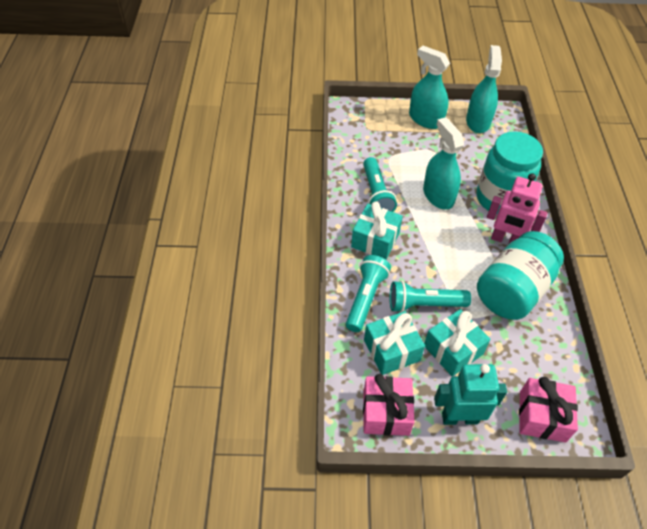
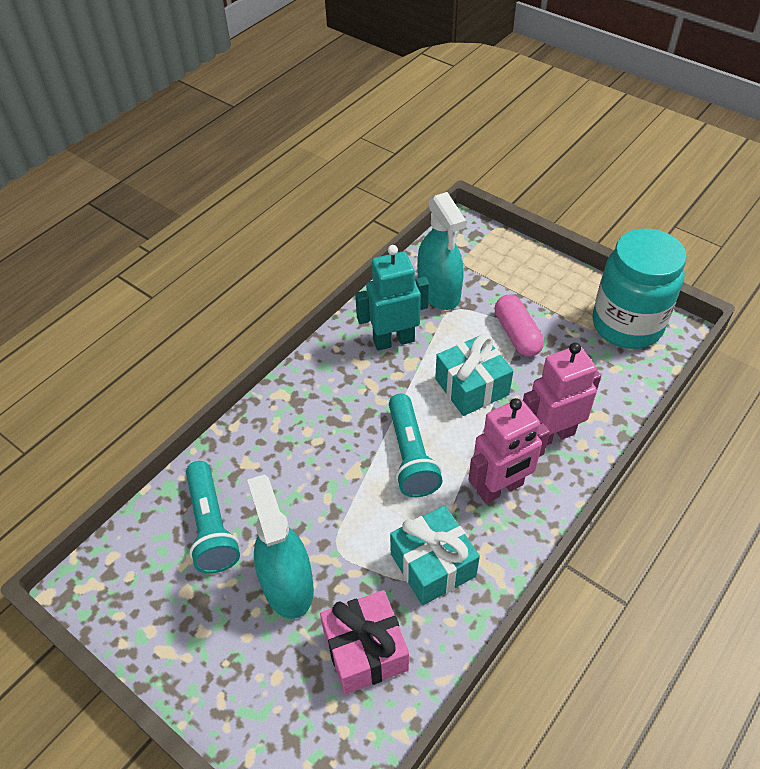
pink capsule: none = 0 -> [495,295,544,357] = 1
pink gift: [363,374,415,436] [519,377,578,443] = 2 -> [320,590,409,694] = 1
pink robot: [487,173,548,243] = 1 -> [468,398,550,504] [523,343,601,446] = 2
turquoise flashlight: [346,255,391,332] [363,157,397,212] [390,281,471,313] = 3 -> [186,461,240,573] [389,394,443,497] = 2
turquoise gift: [351,201,403,260] [364,311,425,375] [424,309,491,377] = 3 -> [390,505,480,605] [435,334,513,416] = 2
turquoise jar: [476,131,543,214] [477,231,564,320] = 2 -> [592,229,687,349] = 1
turquoise spray bottle: [409,46,450,129] [423,117,464,210] [466,45,502,133] = 3 -> [247,474,314,619] [417,192,466,310] = 2

